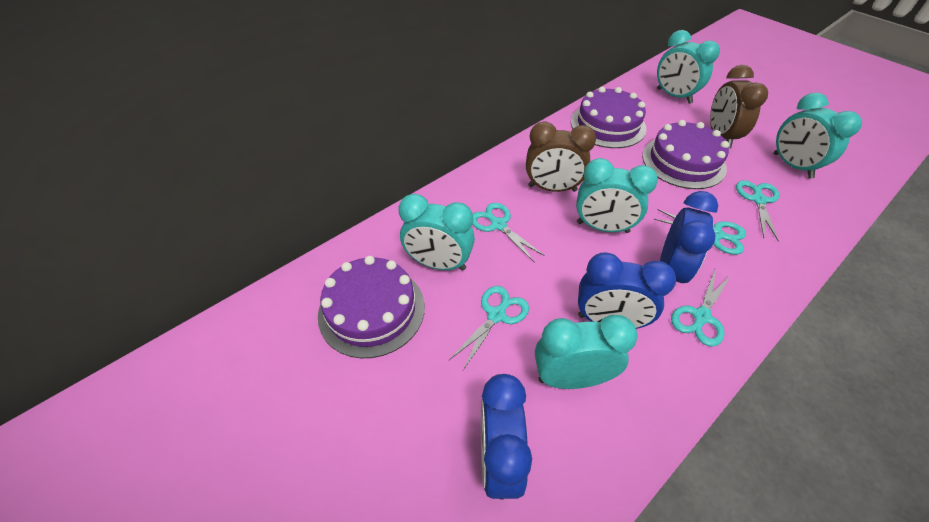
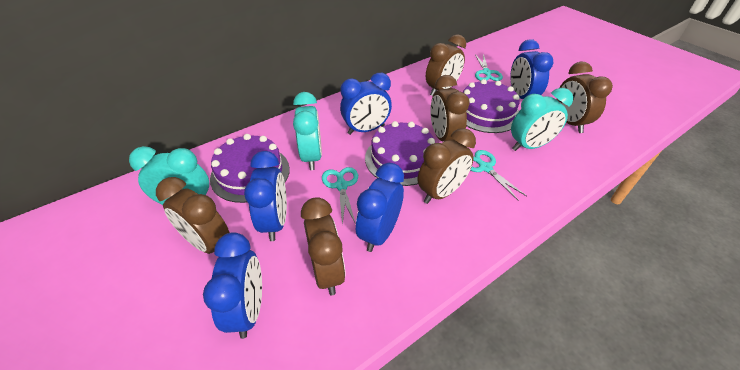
blue clock: [481,374,532,500] [578,252,676,329] [660,191,718,283] = 3 -> [203,232,262,339] [244,151,287,241] [340,73,392,135] [356,163,404,252] [510,39,553,99] = 5
brown clock: [526,122,596,192] [710,65,768,148] = 2 -> [156,177,229,254] [301,197,346,295] [418,128,476,204] [426,34,466,96] [430,75,470,142] [557,62,613,133] = 6
turquoise clock: [398,194,475,271] [535,315,638,389] [576,158,658,233] [657,30,720,104] [774,93,862,179] = 5 -> [129,146,209,205] [293,92,322,170] [511,88,573,151] = 3
turquoise scissors: [449,286,529,370] [472,203,545,263] [654,209,746,255] [671,270,731,347] [736,180,779,242] = 5 -> [322,167,358,225] [470,150,527,200] [475,54,503,81] = 3

